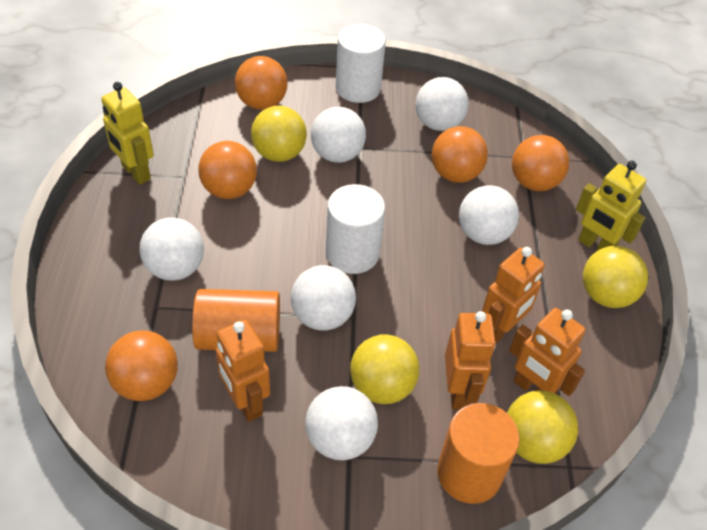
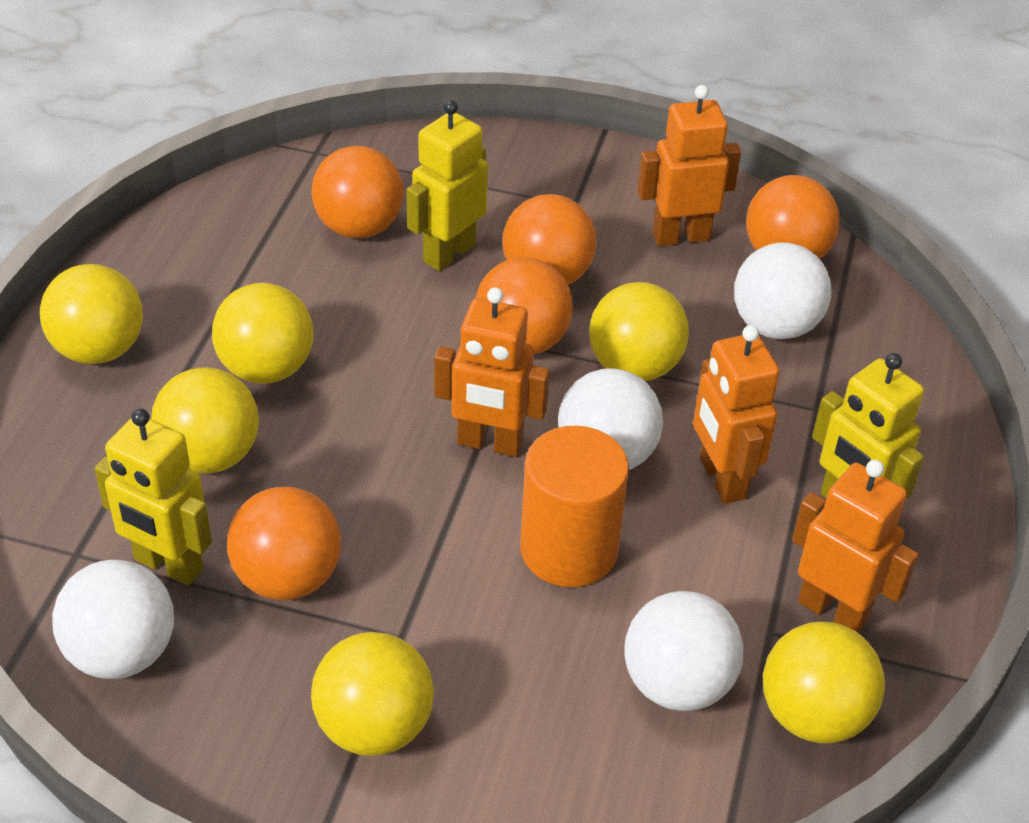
orange cylinder: [192,289,280,352] [437,403,520,504] = 2 -> [520,426,629,587] = 1
white ball: [140,217,204,281] [291,265,356,331] [305,386,378,460] [311,107,366,163] [415,77,469,131] [459,185,519,245] = 6 -> [52,560,174,679] [558,368,663,470] [625,591,744,711] [734,242,832,339] = 4
white cylinder: [326,184,385,274] [336,24,386,103] = 2 -> none = 0
yellow ball: [251,106,307,162] [350,334,419,404] [507,390,578,464] [583,246,648,308] = 4 -> [40,264,143,364] [151,367,259,474] [212,283,314,384] [311,632,434,756] [589,282,689,381] [763,622,885,744] = 6
yellow robot: [101,82,154,185] [576,161,646,251] = 2 -> [94,409,212,585] [406,100,488,271] [812,353,924,499] = 3

